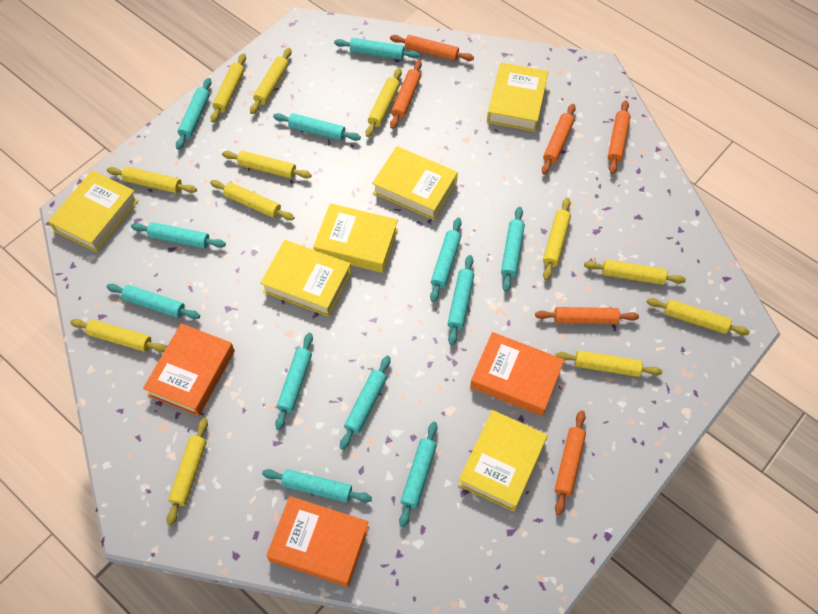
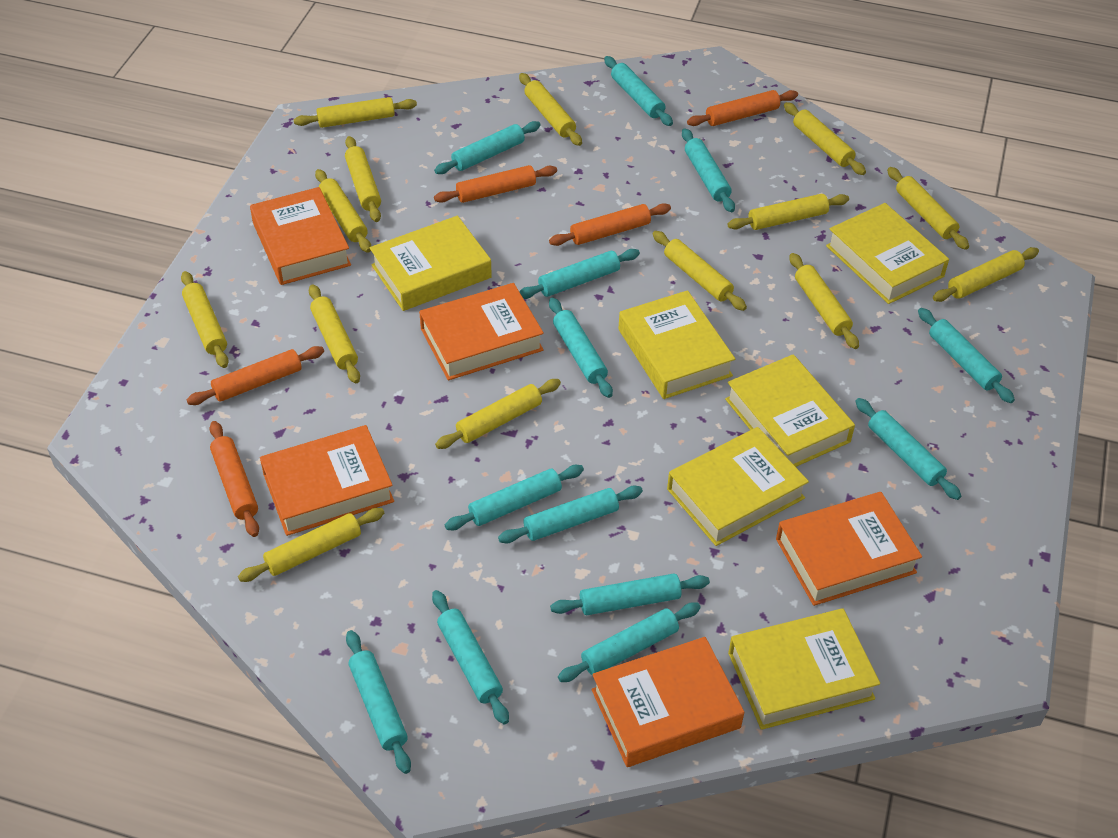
orange book: [143,323,235,416] [266,496,369,587] [470,332,564,416] = 3 -> [250,187,351,285] [260,425,394,536] [419,283,544,380] [592,637,744,767] [776,492,922,606] = 5
orange rolling pin: [390,35,474,61] [390,60,422,129] [535,307,639,324] [542,104,576,174] [555,410,586,515] [608,100,630,174] = 6 -> [186,346,324,405] [209,421,259,537] [434,165,557,203] [549,203,671,246] [687,90,798,126] = 5
turquoise rolling pin: [107,284,200,319] [131,222,226,248] [176,78,212,150] [262,469,372,503] [273,113,361,141] [275,333,313,430] [334,38,420,60] [340,356,391,450] [399,421,438,527] [430,218,462,302] [447,255,474,345] [501,207,525,292] = 12 -> [346,630,411,774] [432,590,509,724] [434,121,541,174] [445,465,584,530] [498,486,643,544] [519,249,640,299] [549,298,613,398] [550,574,710,615] [558,602,701,682] [604,56,673,126] [682,128,735,212] [855,398,961,500] [918,308,1015,403] = 13
yellow rolling pin: [70,319,167,352] [107,167,197,193] [167,418,208,526] [210,53,246,123] [210,180,294,221] [222,151,312,179] [250,48,291,114] [366,68,402,137] [543,198,571,280] [555,350,662,377] [584,260,686,285] [647,298,750,336] = 12 -> [181,271,229,368] [238,508,384,582] [294,97,417,128] [309,284,360,383] [315,169,371,253] [345,136,381,222] [435,379,561,449] [519,73,582,146] [653,231,747,311] [728,194,849,230] [784,102,866,175] [790,253,859,349] [887,167,969,250] [933,247,1039,302] = 14

